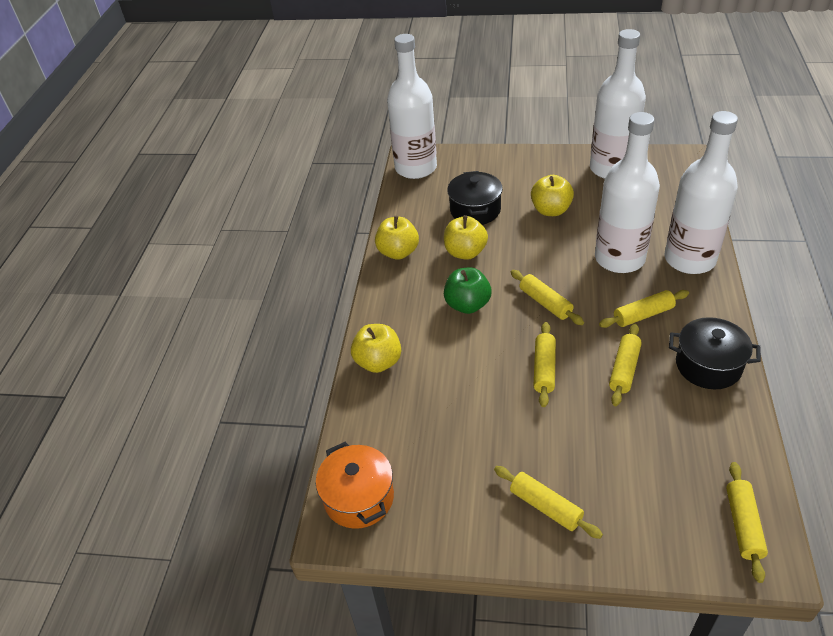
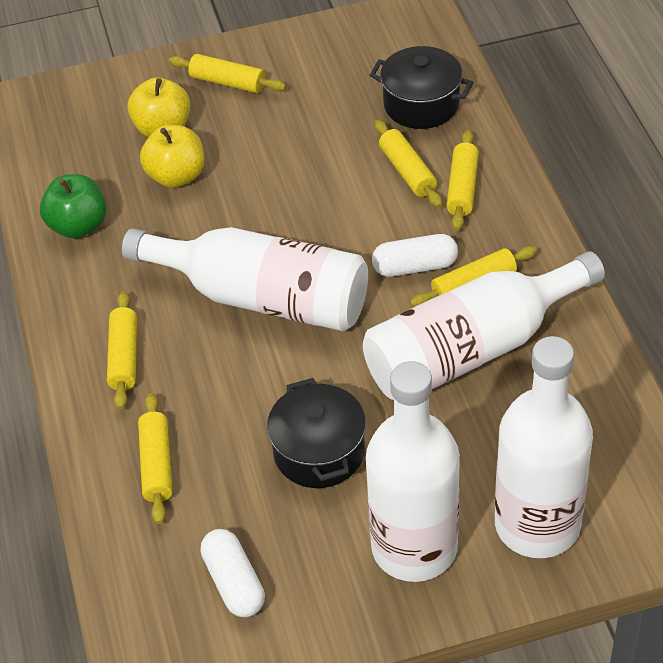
orange pot: [316,442,394,529] = 1 -> none = 0
white capsule: none = 0 -> [200,529,265,617] [372,234,458,277] = 2
yellow apple: [351,324,401,373] [375,216,419,260] [444,215,488,260] [531,175,574,216] = 4 -> [127,78,190,137] [140,125,204,188] = 2

